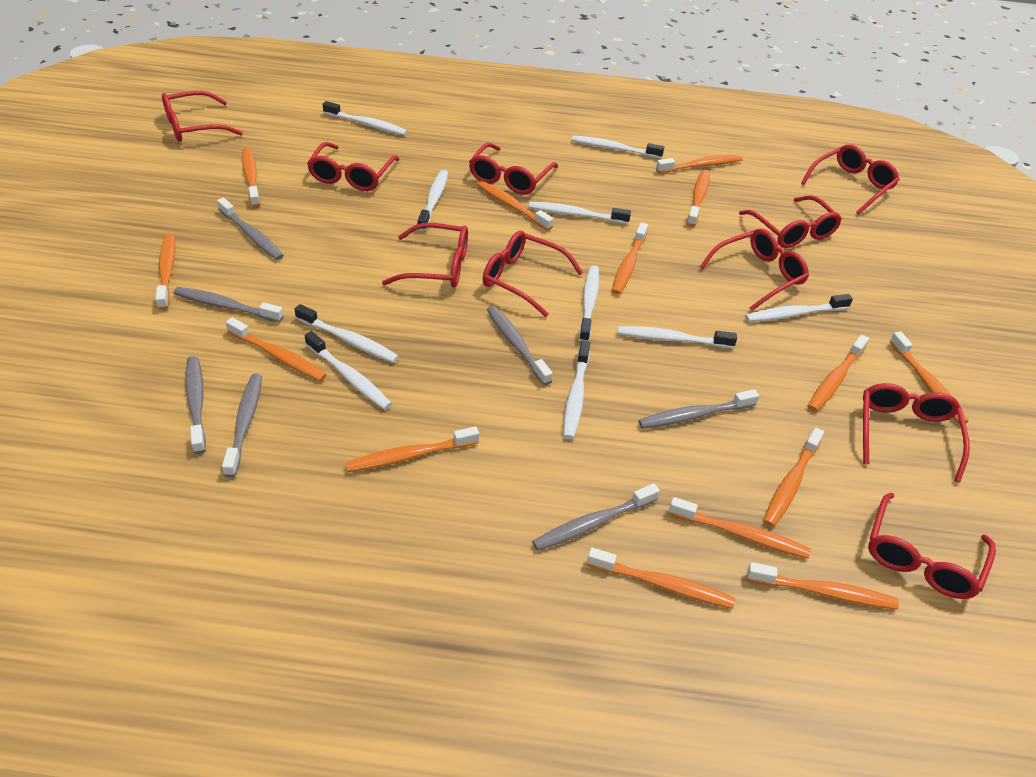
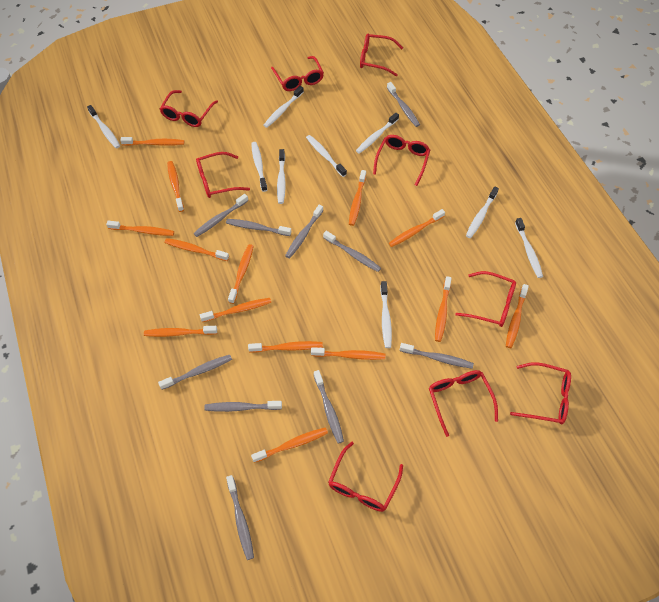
grey toothbrush: [173,287,284,322] [185,356,206,454] [217,198,284,260] [222,374,262,477] [487,306,553,385] [532,484,660,551] [638,390,759,429] = 7 -> [158,355,232,390] [193,194,248,237] [204,401,282,412] [226,219,291,236] [226,475,254,560] [285,205,323,258] [314,370,344,444] [323,231,381,272] [387,82,420,127] [400,343,474,369] = 10
red glasses: [162,91,243,142] [307,142,400,191] [382,223,468,288] [469,143,558,195] [483,231,583,317] [700,228,809,311] [739,195,842,248] [801,144,900,215] [863,383,970,483] [868,493,996,599] = 10 -> [160,90,218,127] [196,152,250,198] [271,56,324,91] [328,442,403,512] [360,34,403,76] [373,135,430,186] [429,370,498,437] [455,271,516,327] [510,362,571,424] = 9
white toothbrush: [294,304,399,363] [304,331,392,410] [322,101,407,135] [418,170,448,231] [528,202,631,224] [563,341,590,439] [571,136,664,159] [579,265,599,341] [618,326,737,348] [745,294,853,322] = 10 -> [87,105,120,148] [251,142,267,192] [264,86,304,128] [277,149,286,204] [306,135,347,177] [356,113,399,154] [380,281,392,348] [466,186,499,238] [515,218,543,278] = 9

